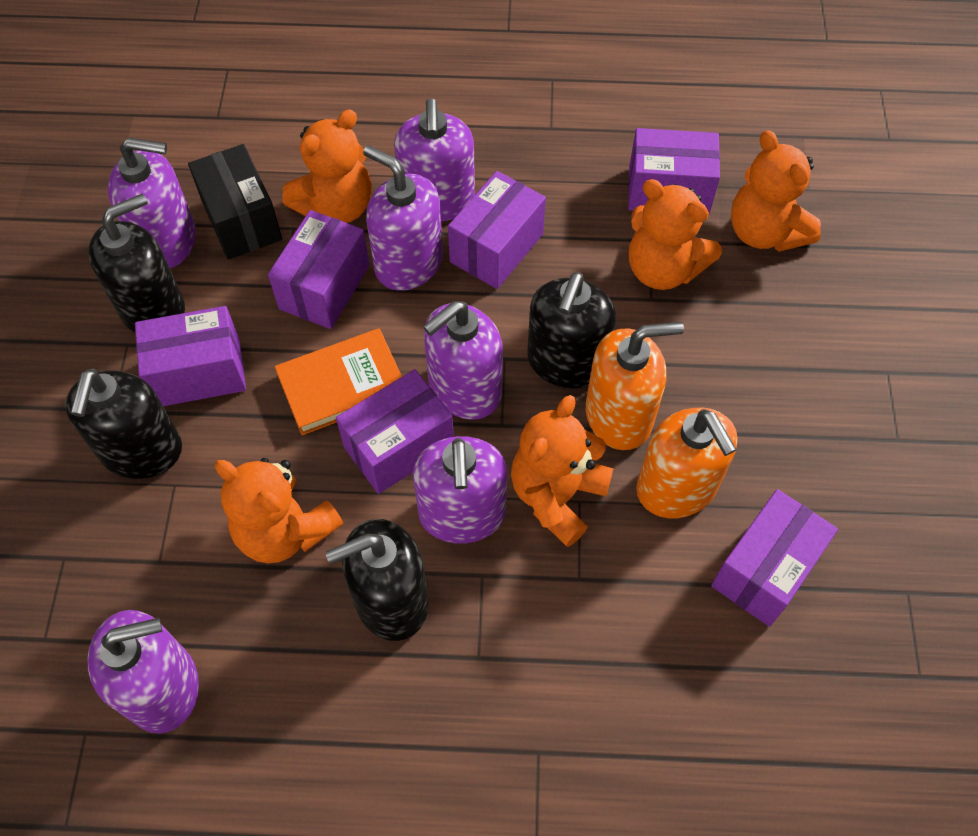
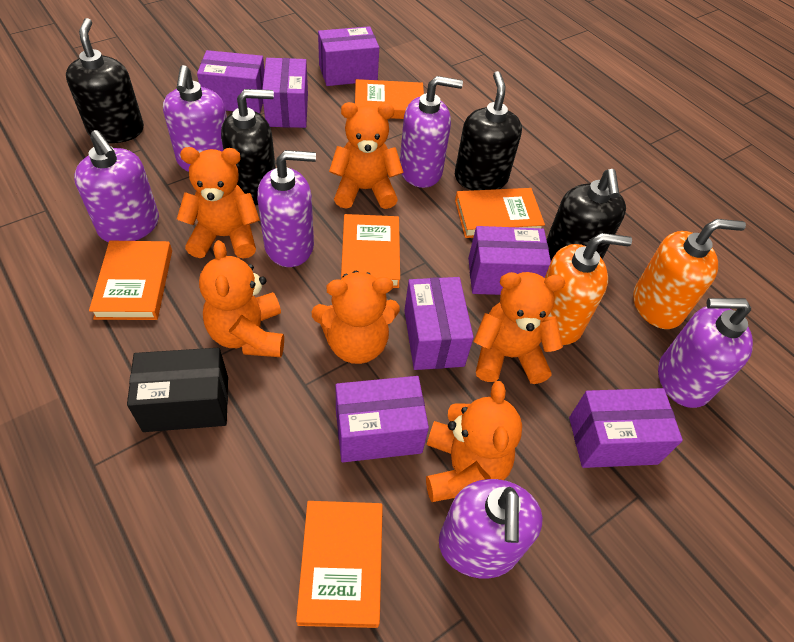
orange book: [275,328,402,435] = 1 -> [89,240,172,320] [296,501,383,628] [341,214,400,288] [355,79,424,119] [455,188,545,238] = 5
orange teddy bear: [215,458,343,563] [282,110,372,223] [511,395,614,547] [629,179,722,290] [731,130,821,252] = 5 -> [177,147,260,259] [199,240,284,357] [312,271,400,364] [329,102,403,209] [426,381,522,502] [473,272,565,384] = 6
purple box: [135,306,246,406] [268,210,370,329] [336,369,454,494] [448,171,546,289] [628,128,720,214] [711,489,838,627] = 6 -> [197,50,265,114] [262,58,308,128] [318,26,379,86] [336,376,429,462] [404,277,474,370] [468,226,551,295] [569,388,683,468] = 7

